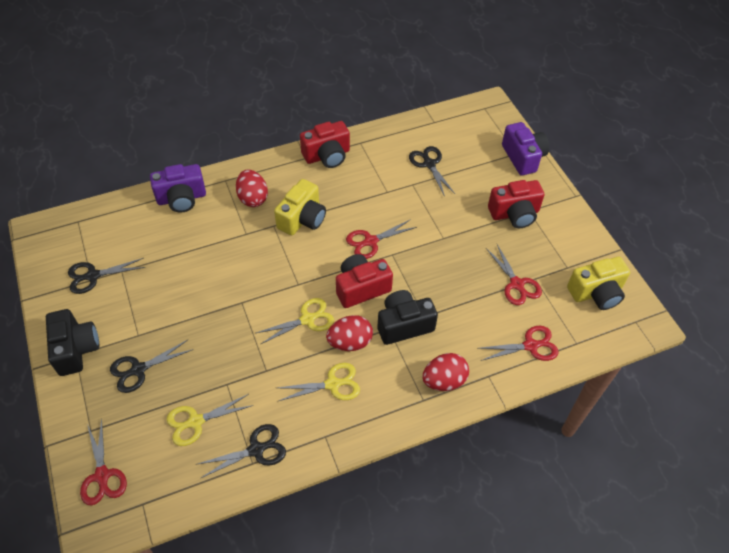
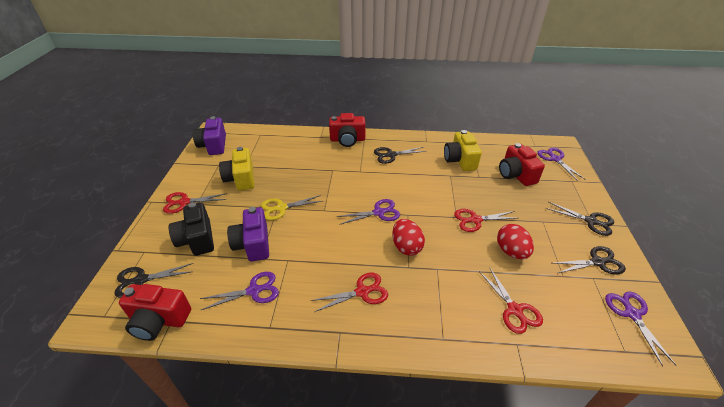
black camera: [46,309,99,376] [378,290,438,345] = 2 -> [168,202,214,256] = 1
purple scissors: none = 0 -> [200,272,279,310] [337,199,400,225] [537,147,585,181] [605,292,676,367] = 4
red egg: [236,170,268,207] [326,315,373,351] [422,353,469,391] = 3 -> [392,219,425,256] [497,224,534,259] = 2
yellow scissors: [166,394,254,446] [256,298,334,344] [278,363,360,401] = 3 -> [261,195,323,220] = 1

